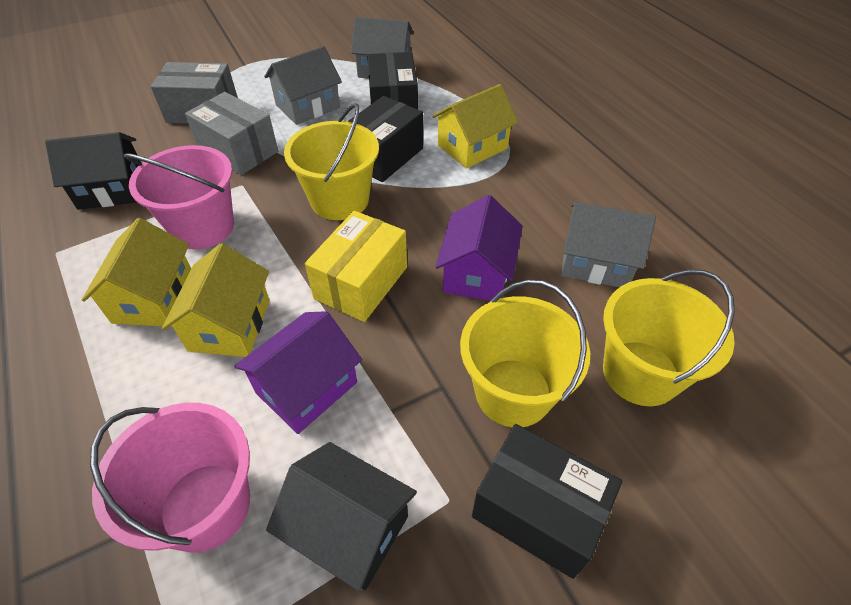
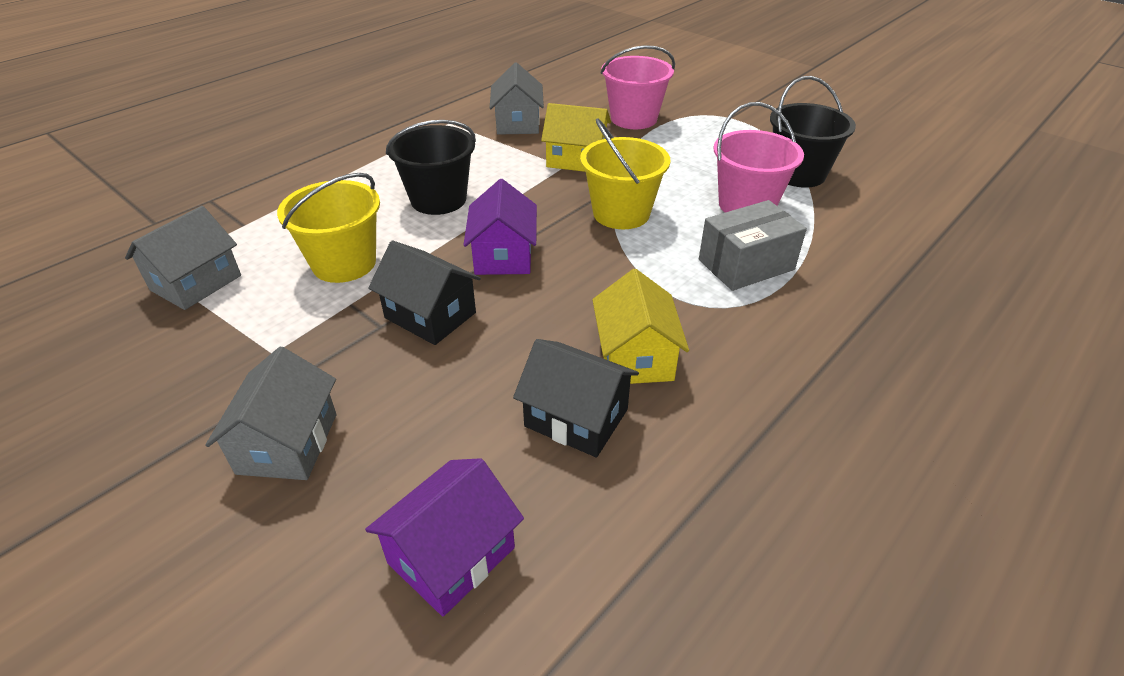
black box: [347,96,423,182] [367,52,418,109] [472,424,622,579] = 3 -> none = 0
black bucket: none = 0 -> [386,120,476,215] [770,76,856,188] = 2
grey box: [151,62,238,124] [185,92,278,175] = 2 -> [699,200,807,291] = 1
yellow box: [305,211,407,322] = 1 -> none = 0
yellow bucket: [284,103,379,220] [460,280,590,427] [603,269,735,406] = 3 -> [277,173,380,283] [580,118,670,229] = 2
yellow house: [82,218,191,327] [162,243,270,357] [432,84,518,168] = 3 -> [541,103,611,172] [592,269,689,384] = 2

